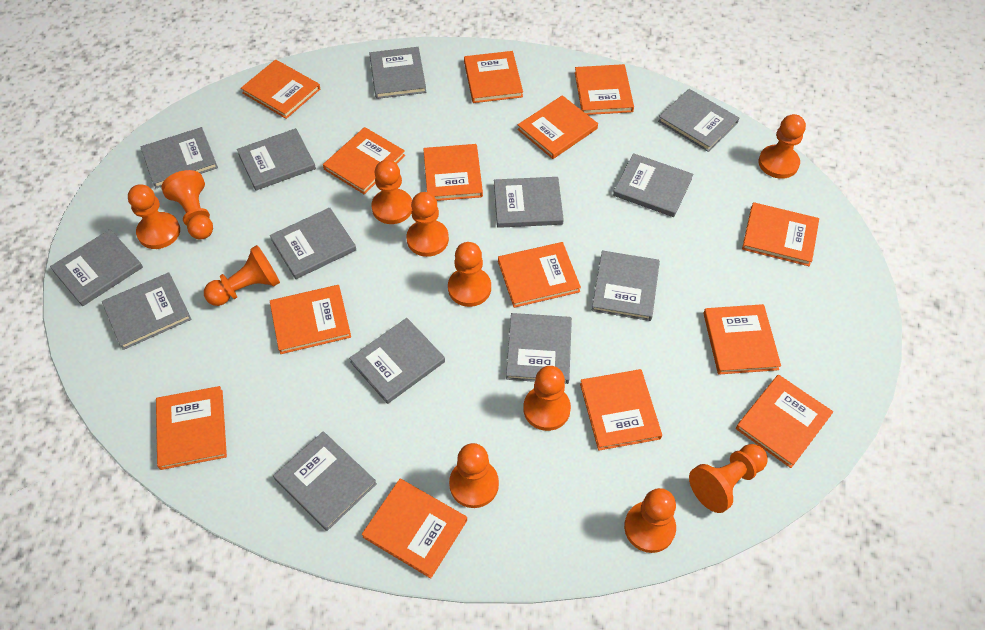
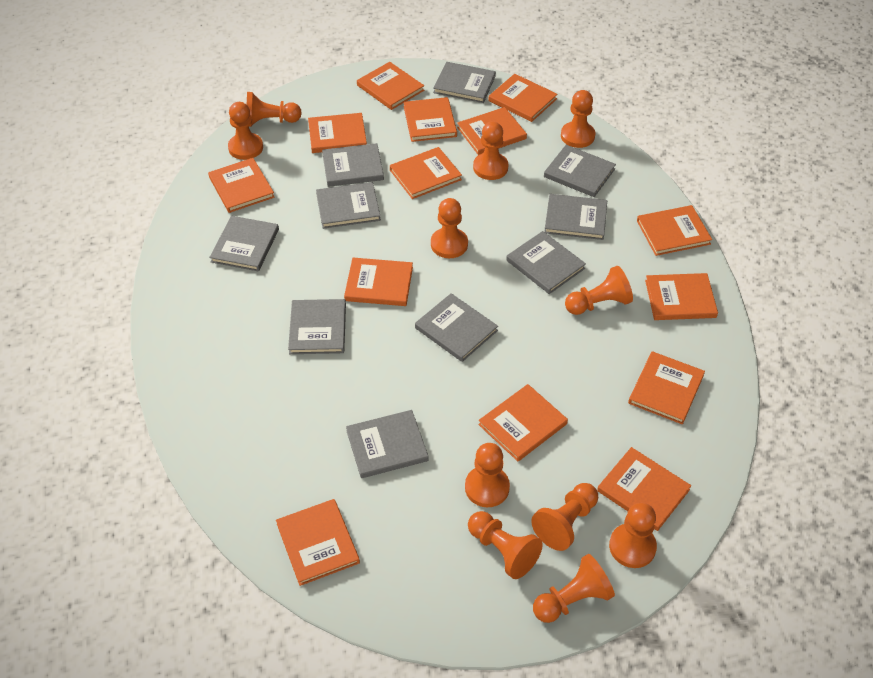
grey book: [50,229,143,306] [102,272,191,350] [141,127,218,188] [237,128,316,191] [270,207,356,279] [273,431,377,531] [349,318,445,404] [369,47,426,99] [494,177,564,228] [506,313,572,384] [592,250,660,321] [613,153,693,217] [658,89,739,152] = 13 -> [209,216,279,272] [288,299,346,354] [316,182,381,229] [322,143,384,187] [346,410,429,478] [415,293,498,362] [433,62,496,103] [506,231,586,294] [544,145,616,197] [544,194,607,240] = 10

